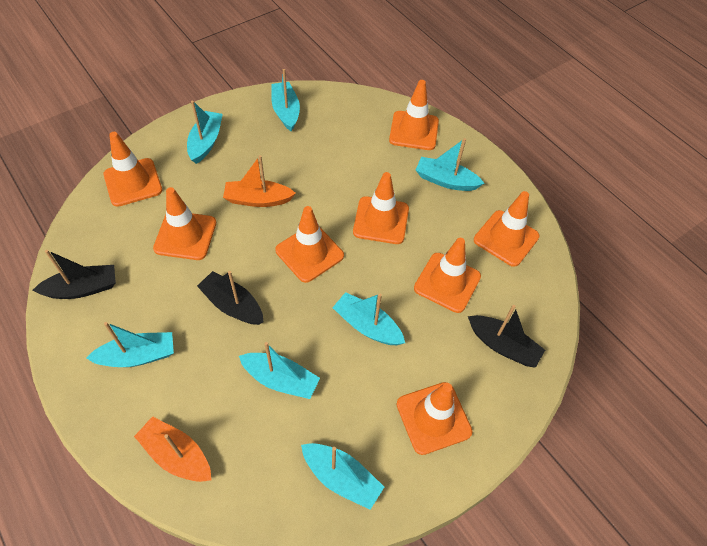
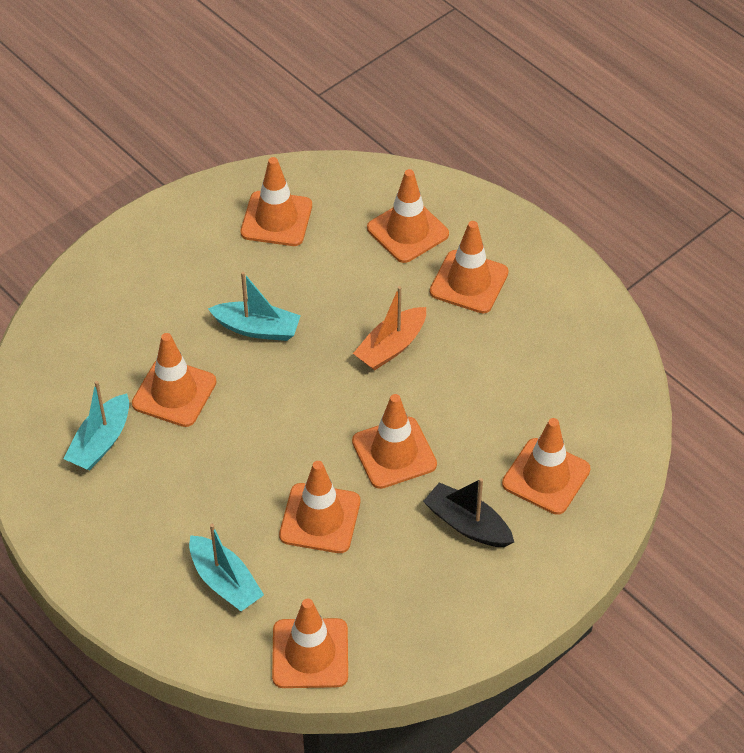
black boat: [33,250,116,299] [197,271,264,325] [468,305,545,368] = 3 -> [423,478,514,547] = 1
orange boat: [134,416,211,482] [223,155,296,207] = 2 -> [353,286,426,370] = 1
turquoise boat: [87,322,174,367] [187,101,223,164] [239,342,320,399] [271,69,300,132] [301,443,384,510] [333,292,405,345] [416,138,485,191] = 7 -> [64,381,129,471] [189,524,264,611] [208,272,301,341] = 3

